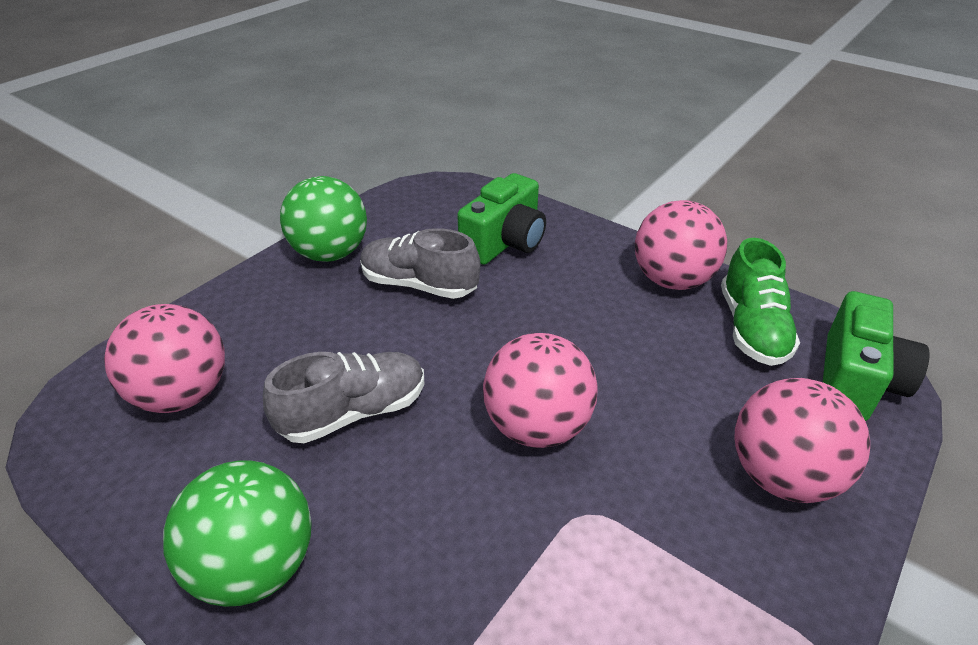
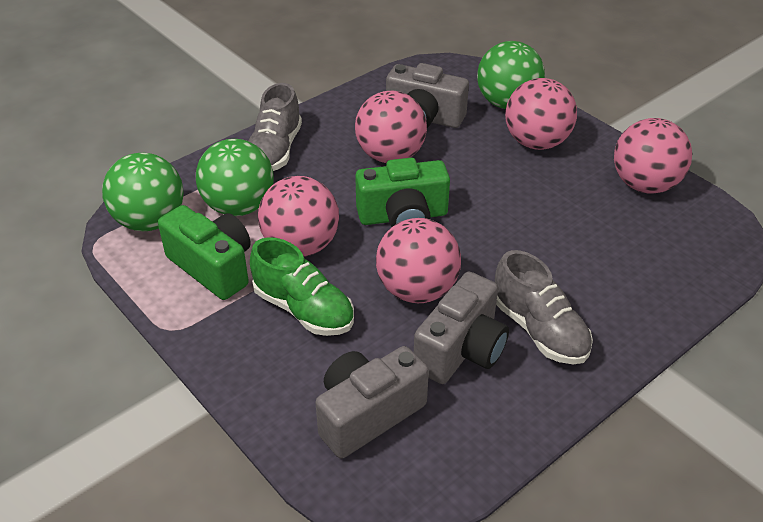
green ball: [163,460,312,607] [280,176,367,262] = 2 -> [102,153,184,231] [196,139,274,216] [477,41,545,109] = 3
grey camera: none = 0 -> [316,346,429,458] [386,63,469,128] [414,272,509,384] = 3
pink ball: [104,304,225,413] [483,333,597,448] [635,200,727,290] [735,378,870,503] = 4 -> [258,176,339,257] [355,91,427,163] [376,218,461,303] [505,78,577,150] [614,118,692,194] = 5

